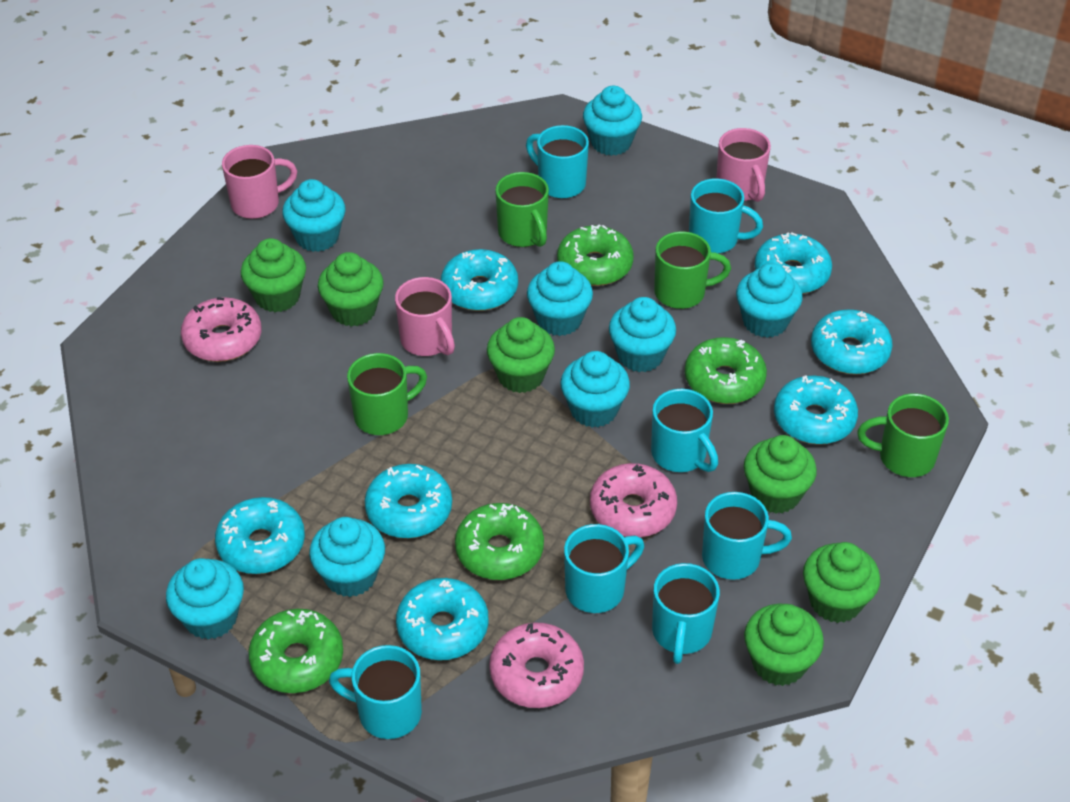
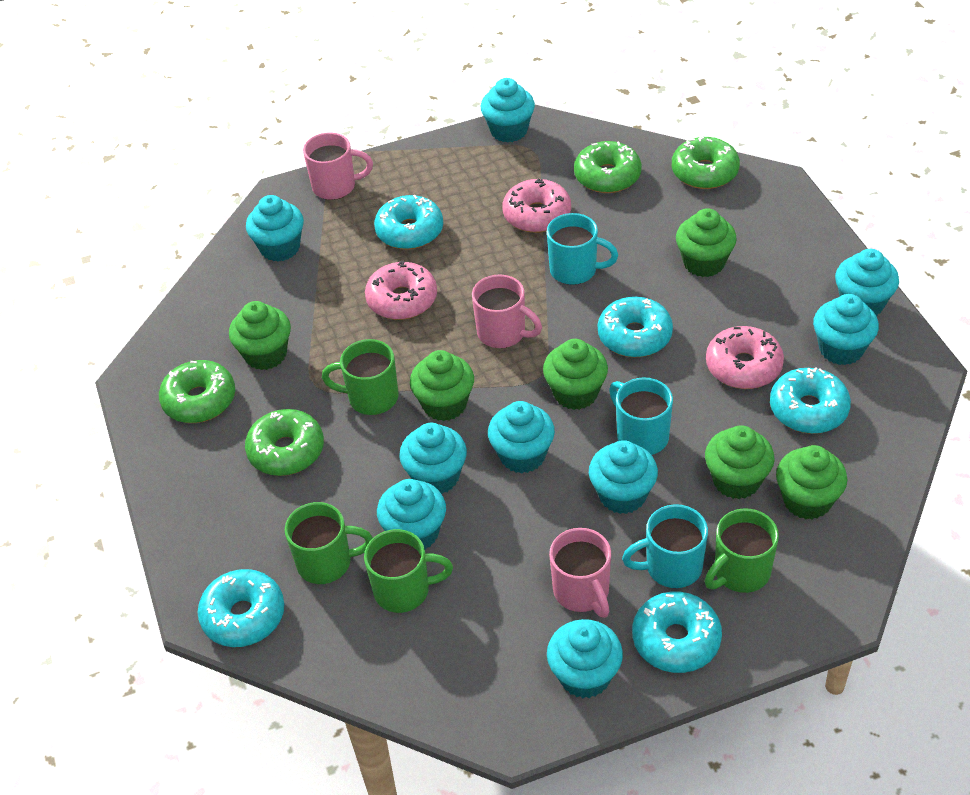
turquoise cupcake: [166,558,244,640] [282,179,345,252] [309,517,385,597] [527,261,593,336] [560,351,630,427] [583,86,642,156] [609,297,676,372] [736,263,803,338] = 8 -> [246,195,304,262] [377,479,446,550] [399,423,467,494] [481,78,535,143] [488,401,555,473] [547,619,623,698] [589,440,658,514] [813,294,879,365] [835,249,899,316] = 9
turquoise donut: [215,497,305,574] [365,464,452,538] [396,578,488,660] [441,249,518,311] [755,232,832,294] [774,375,858,445] [811,310,893,375] = 7 -> [197,569,284,647] [374,195,443,250] [598,297,673,357] [632,591,722,673] [770,368,851,434] = 5
turquoise mug: [329,645,422,739] [526,125,589,199] [564,524,644,613] [651,389,718,472] [652,563,720,664] [689,178,763,254] [702,492,792,580] = 7 -> [547,213,618,285] [609,377,673,455] [622,504,708,588] = 3

